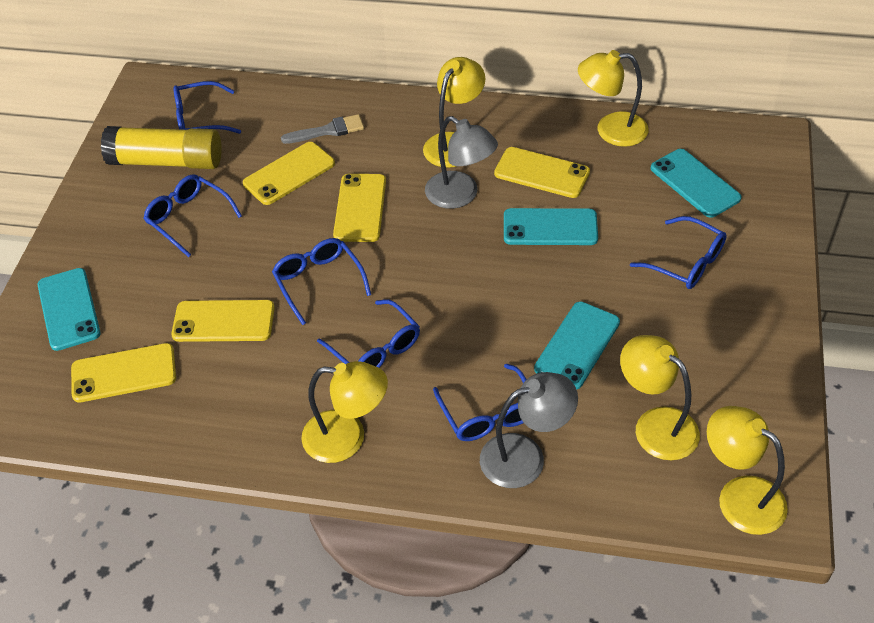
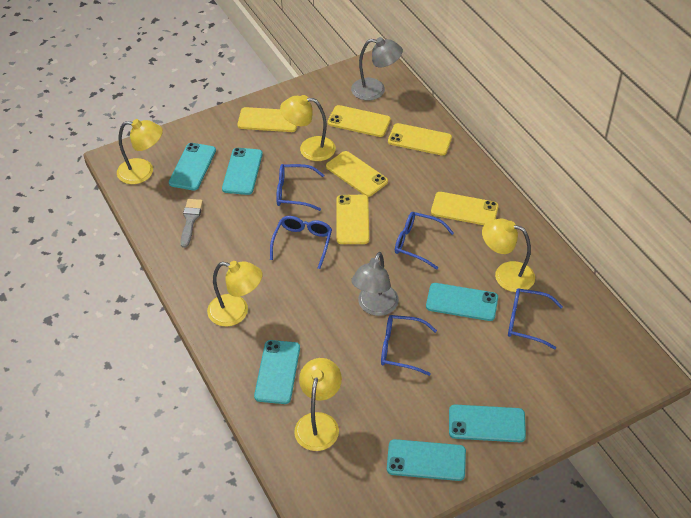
blue glasses: [143,174,242,257] [173,81,241,134] [272,238,371,325] [317,299,420,368] [433,364,527,441] [630,216,727,289] = 6 -> [270,216,332,269] [276,164,324,211] [381,315,437,376] [395,212,454,270] [508,288,563,349] = 5
turquoise phone: [38,268,101,351] [504,208,598,245] [534,302,620,390] [651,149,742,218] = 4 -> [169,143,216,190] [222,148,263,195] [254,340,300,404] [387,439,466,481] [426,283,498,321] [449,405,526,442] = 6
yellow glue stick: [101,126,222,169] = 1 -> none = 0
yellow phone: [71,343,176,403] [171,300,275,342] [243,142,335,205] [333,174,386,242] [494,147,590,198] = 5 -> [237,107,297,132] [326,151,388,197] [328,105,391,137] [336,195,369,244] [388,123,452,156] [431,192,499,225] = 6

